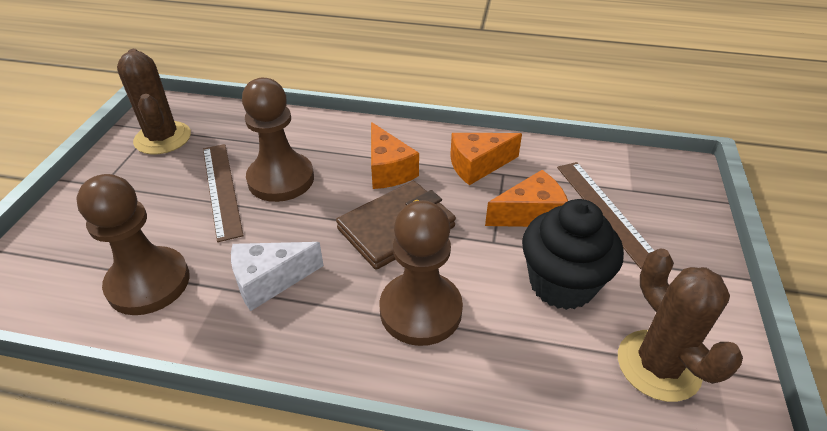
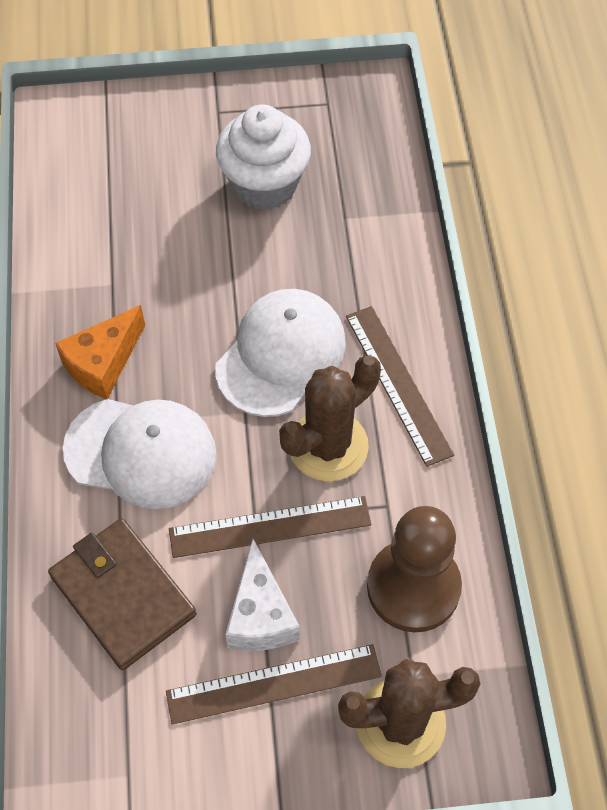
black cupcake: [522,199,624,310] = 1 -> none = 0
brown pawn: [76,174,190,315] [242,78,314,202] [380,200,463,346] = 3 -> [367,506,462,632] = 1
brown ruler: [203,144,244,242] [557,162,654,269] = 2 -> [166,644,382,725] [169,496,371,558] [346,306,454,467] = 3
orange cheese: [371,122,419,189] [450,133,522,185] [485,170,568,227] = 3 -> [55,305,145,399] = 1
white cap: none = 0 -> [63,399,217,509] [215,289,346,417] = 2
white cupcake: none = 0 -> [216,104,311,211] = 1

